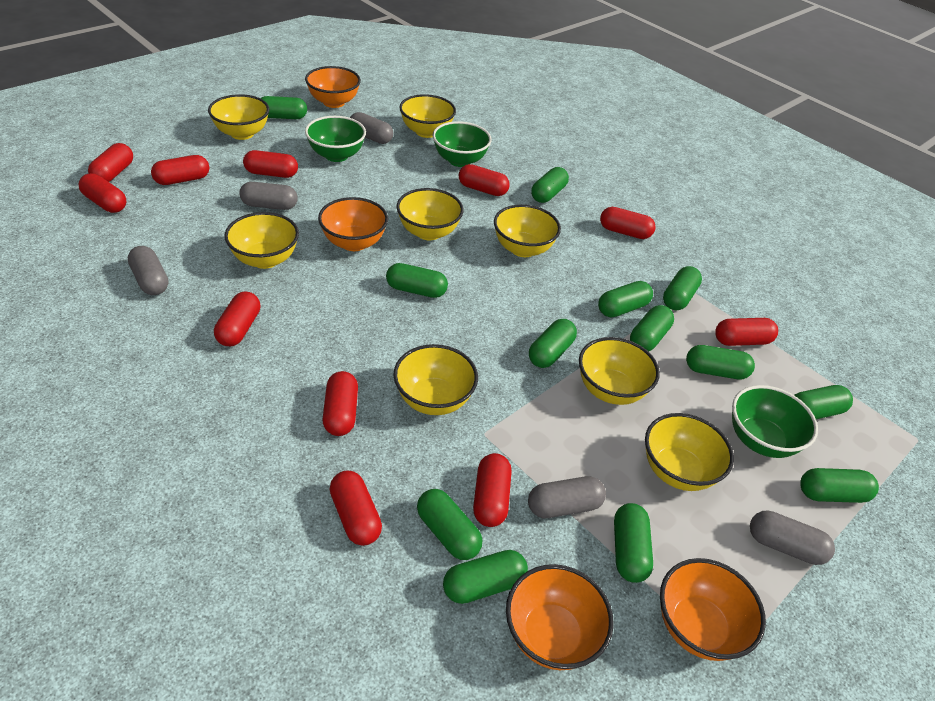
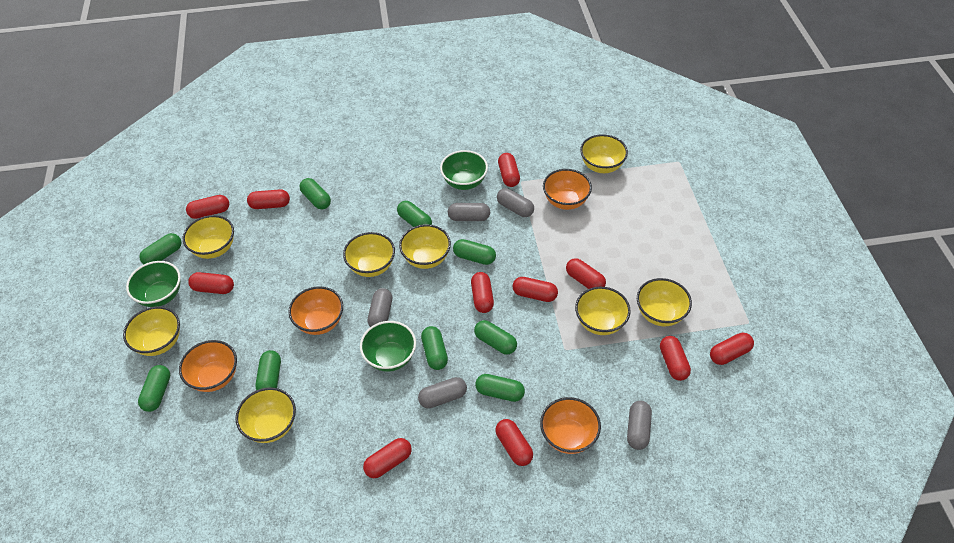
green capsule: [260,96,307,119] [386,263,448,298] [417,489,482,560] [443,550,528,604] [529,319,577,368] [531,167,569,203] [598,281,653,317] [614,503,653,583] [630,305,674,351] [663,266,702,310] [686,345,755,379] [794,385,853,419] [800,468,879,503] = 13 -> [138,365,170,412] [139,233,182,264] [256,350,281,390] [300,178,331,209] [397,201,432,227] [421,326,448,370] [453,239,496,265] [474,320,517,355] [475,374,525,402] = 9

